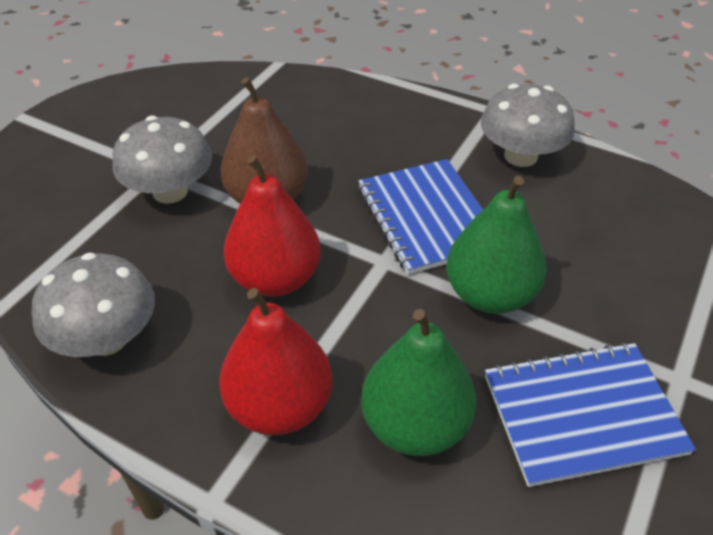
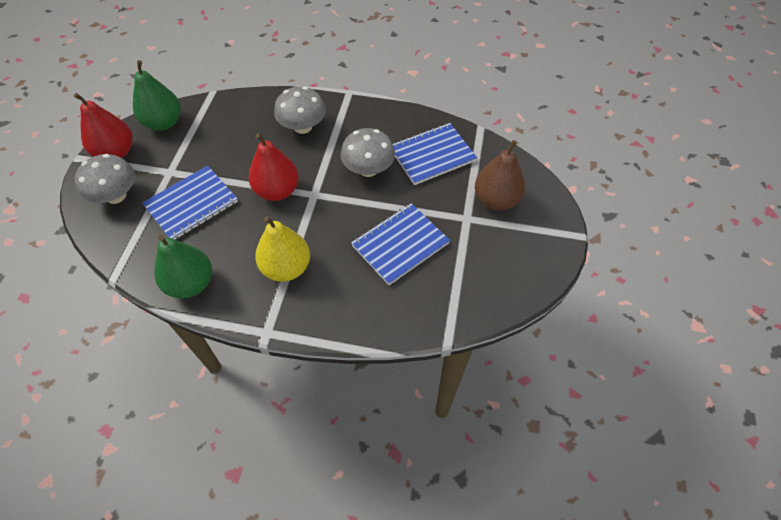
blue notebook: [358,159,483,275] [485,342,696,487] = 2 -> [142,166,238,240] [351,203,450,285] [393,123,477,185] = 3
yellow pear: none = 0 -> [255,216,310,282] = 1

